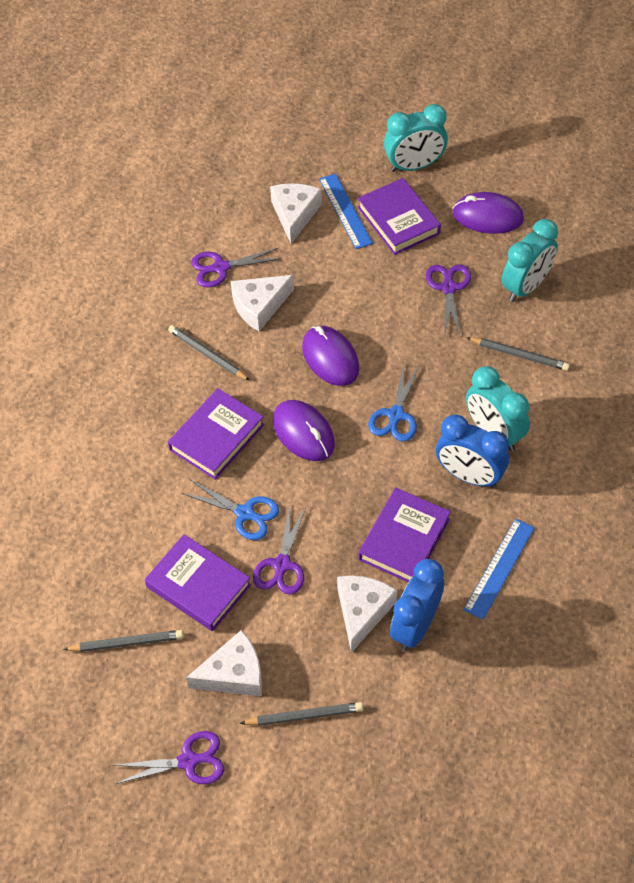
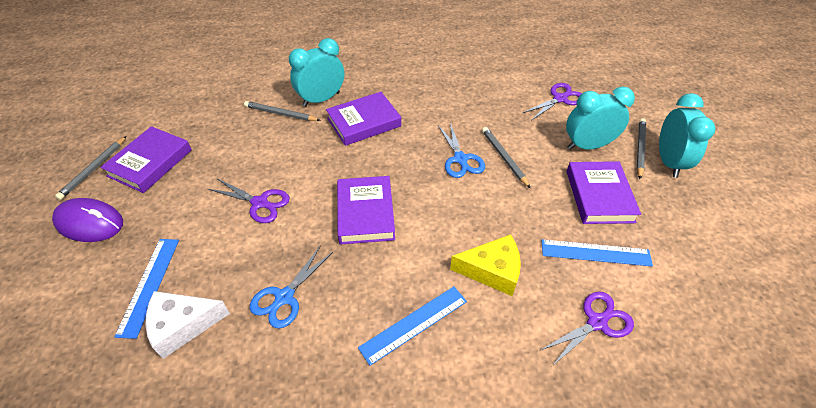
blue clock: [390,559,444,651] [436,414,509,488] = 2 -> none = 0
blue ruler: [319,173,373,249] [464,519,535,620] = 2 -> [114,239,179,339] [358,287,467,366] [542,239,653,266] = 3
purple mouse: [273,400,335,461] [302,326,359,386] [453,192,524,234] = 3 -> [52,198,123,242] = 1
purple scissors: [112,731,224,784] [191,248,282,287] [253,503,306,595] [426,264,471,336] = 4 -> [208,179,290,223] [523,83,582,121] [539,292,634,366] = 3
white cheese: [186,630,262,696] [231,275,294,331] [270,183,322,244] [337,575,397,653] = 4 -> [145,291,230,359] = 1
yellow cheese: none = 0 -> [450,234,521,296] = 1

